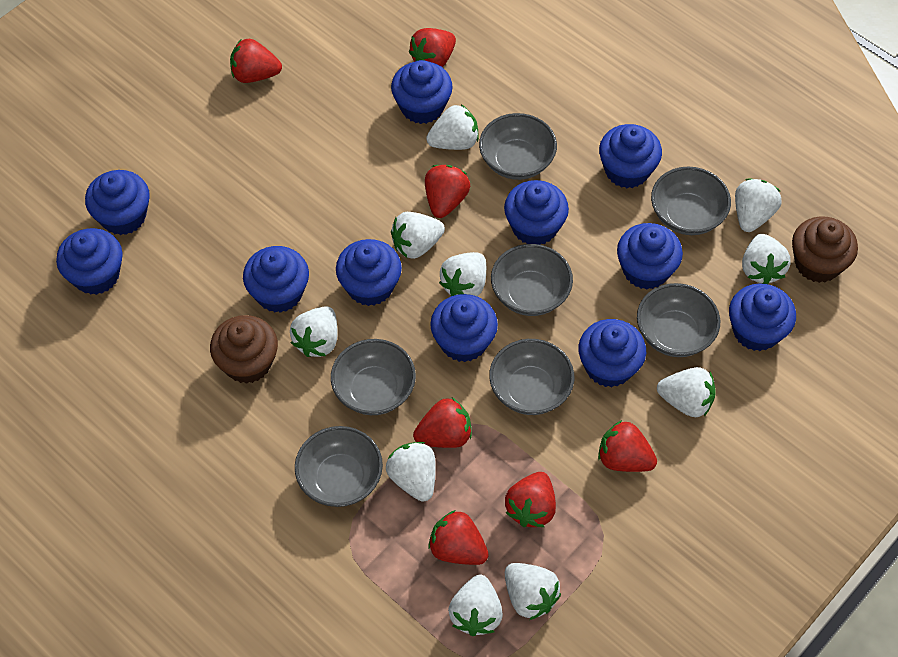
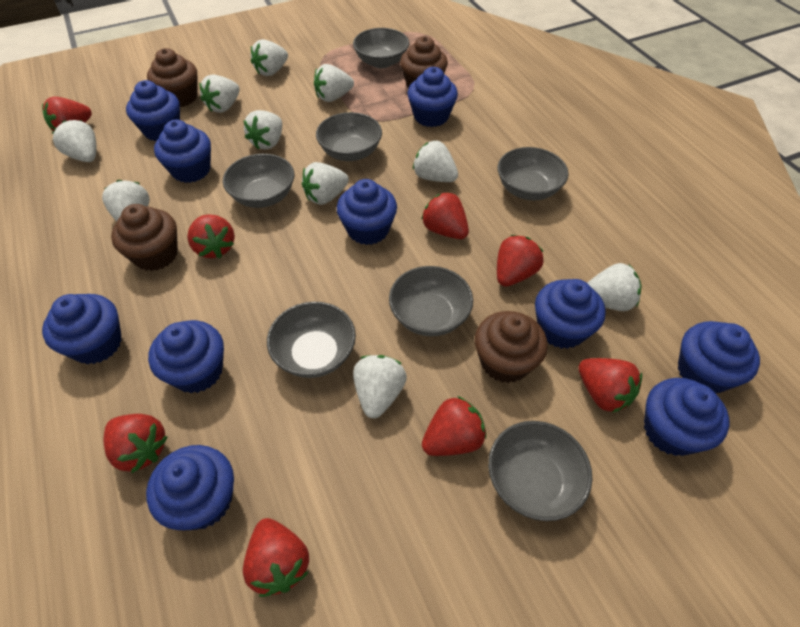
blue cupcake: [56,228,123,295] [85,170,150,235] [243,246,309,313] [336,239,402,306] [391,60,453,124] [430,294,498,362] [504,180,569,245] [578,319,646,387] [599,124,662,188] [617,223,683,289] [729,283,796,351] = 11 -> [42,294,122,364] [126,80,180,141] [146,445,234,531] [148,320,224,393] [154,120,211,183] [337,179,397,245] [407,67,458,127] [535,279,606,349] [644,378,730,456] [678,321,760,393] = 10
brown cupcake: [210,315,278,384] [792,216,858,283] = 2 -> [111,204,178,271] [147,48,197,107] [400,36,448,89] [475,311,548,383] = 4
red strawberry: [230,39,282,83] [409,28,456,67] [413,398,472,448] [425,165,470,218] [428,510,489,565] [505,472,556,527] [598,420,657,472] = 7 -> [42,97,92,132] [104,414,168,473] [187,214,235,258] [243,518,309,597] [421,192,469,239] [422,396,486,456] [497,235,544,287] [578,358,642,413] = 8

